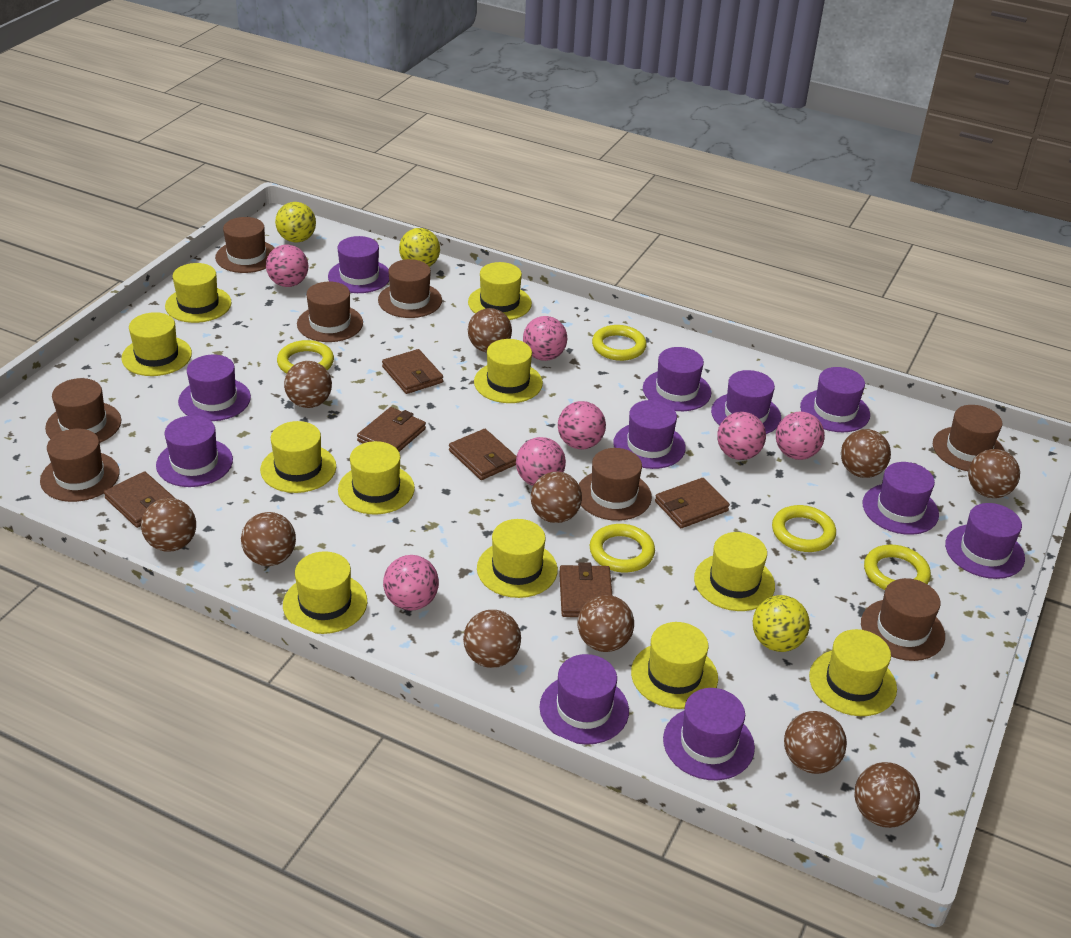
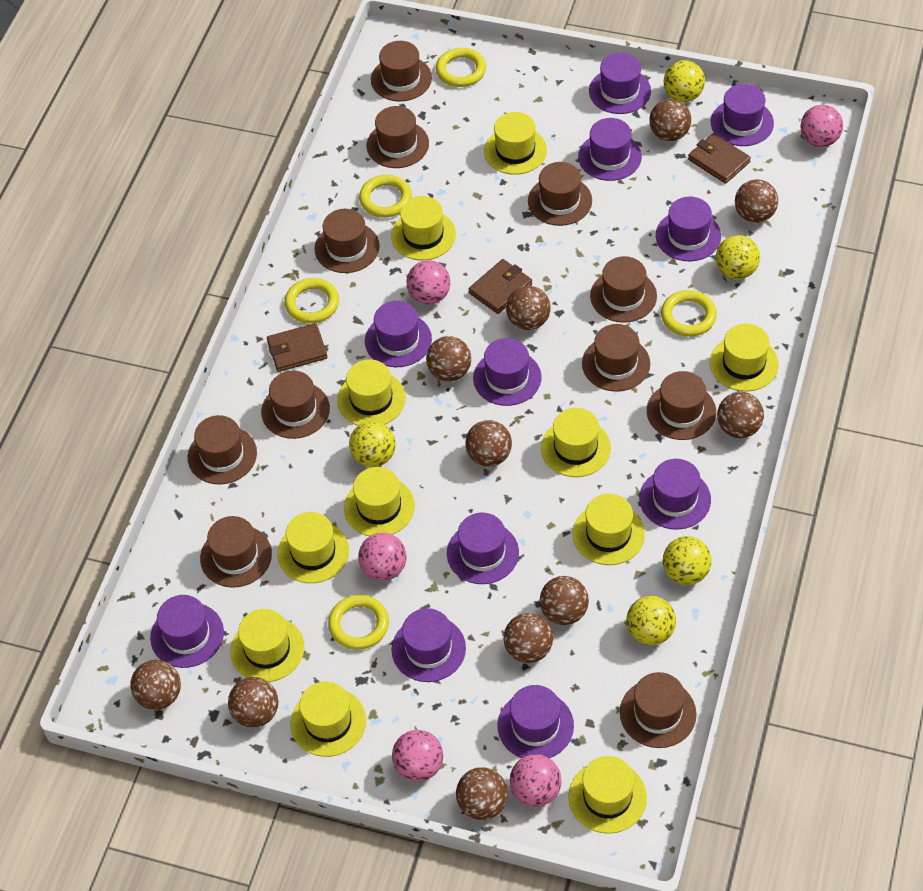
brown hat: [40,429,120,502] [45,378,121,443] [215,217,275,273] [297,281,363,342] [378,259,442,318] [579,448,652,521] [861,578,945,661] [933,405,1005,471] = 8 -> [188,415,257,485] [200,516,272,588] [261,370,330,439] [315,209,380,273] [366,106,429,168] [371,41,432,101] [528,162,592,226] [582,324,650,392] [590,256,657,323] [620,672,696,748] [647,371,716,440] = 11
brown wallet: [104,471,176,528] [357,407,426,452] [382,349,443,394] [449,429,517,480] [559,562,612,617] [655,478,730,528] = 6 -> [267,323,328,372] [468,259,532,314] [688,133,751,184] = 3
pink ball: [266,245,308,287] [383,555,439,611] [516,437,566,486] [523,316,567,361] [558,401,606,449] [717,412,766,460] [776,412,825,460] = 7 -> [358,533,407,581] [392,730,443,782] [407,260,450,304] [510,754,562,807] [800,105,843,147] = 5
yellow ball: [275,202,316,243] [399,228,440,267] [753,595,810,652] = 3 -> [349,421,396,467] [626,596,676,645] [663,536,712,585] [664,60,705,102] [716,235,760,279] = 5

